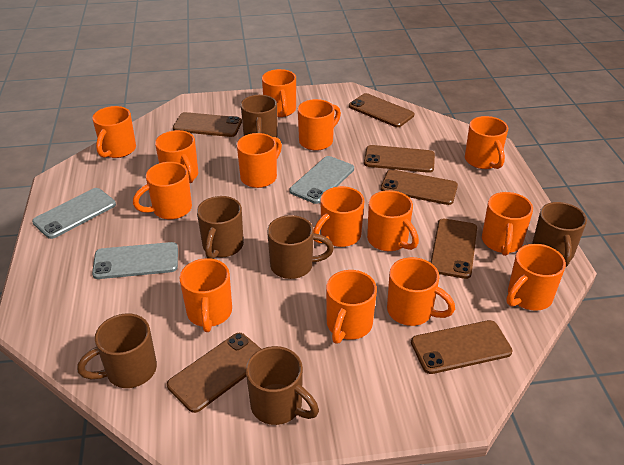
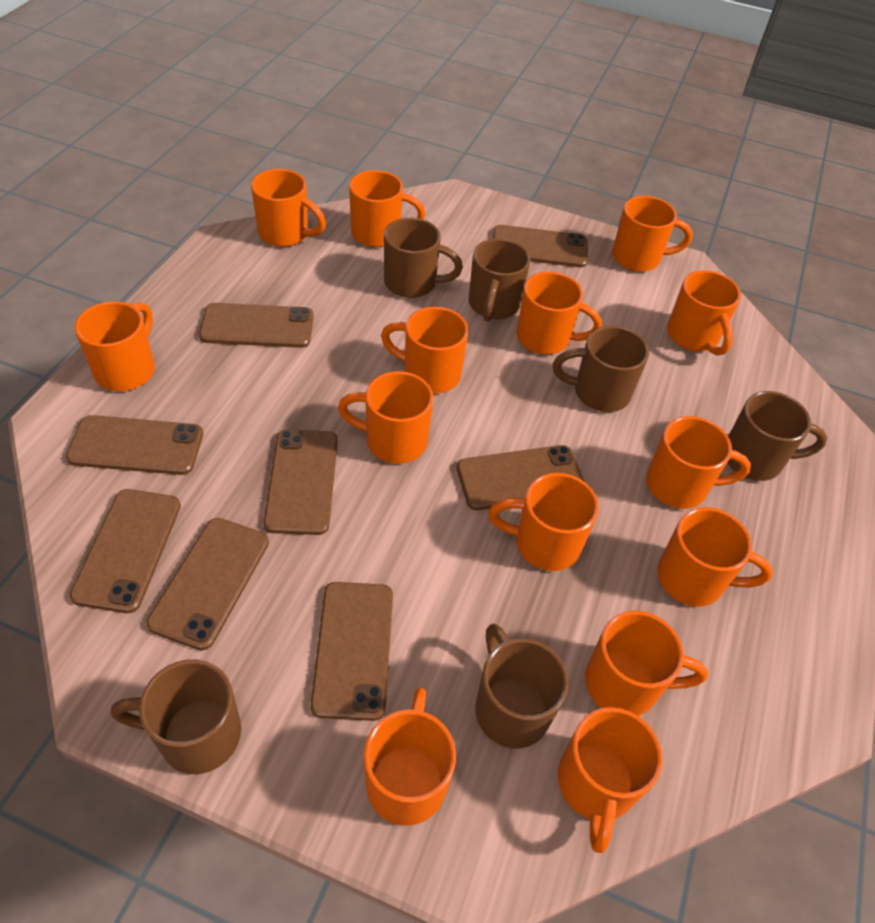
brown phone: [167,333,261,413] [173,112,242,137] [349,93,414,127] [364,145,435,173] [381,169,458,205] [411,320,513,374] [430,219,477,279] = 7 -> [66,415,203,475] [70,489,181,613] [146,518,269,650] [199,303,314,348] [264,429,338,535] [310,582,393,721] [457,445,585,510] [493,225,588,267] = 8
grey phone: [32,188,116,239] [92,242,178,279] [290,156,354,204] = 3 -> none = 0

